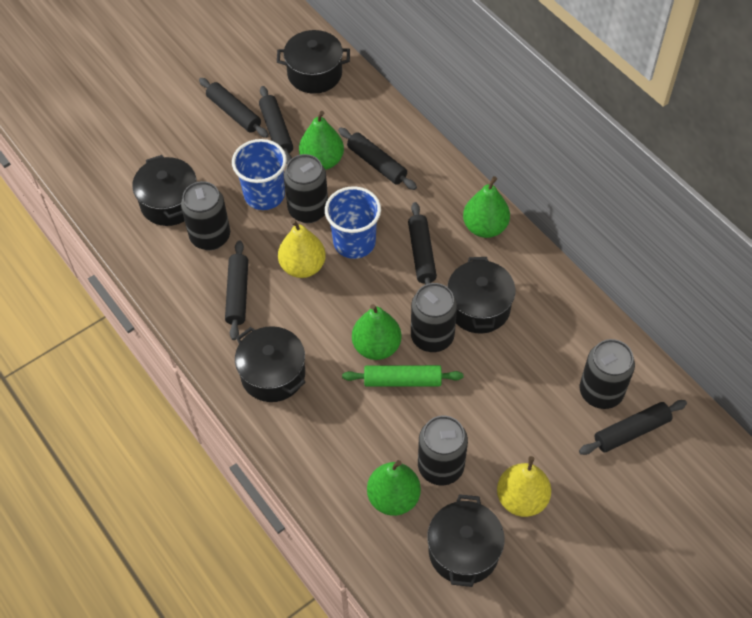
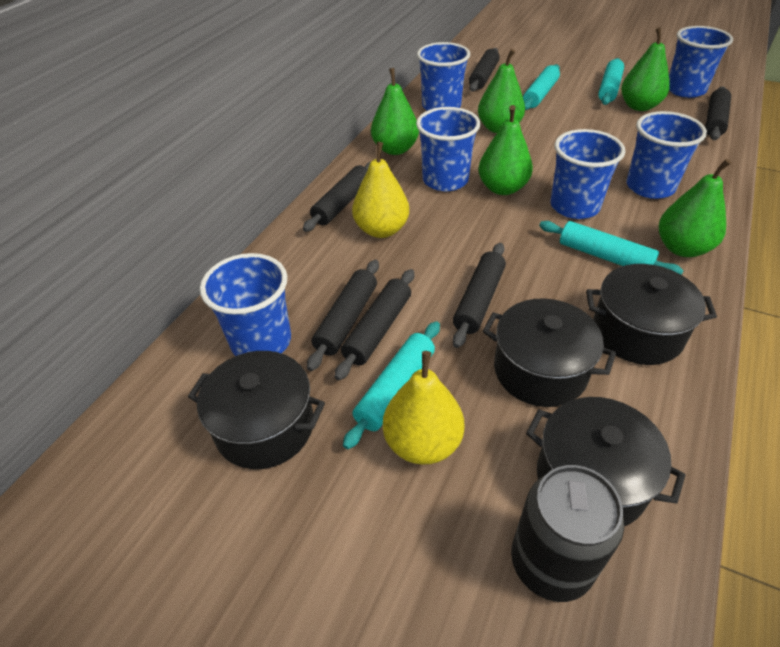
black can: [181,181,230,250] [284,154,328,223] [411,283,457,352] [418,416,468,485] [580,339,635,409] = 5 -> [511,465,624,602] = 1
black pot: [132,155,196,226] [235,326,306,402] [277,30,350,94] [427,494,505,587] [447,257,515,334] = 5 -> [188,351,325,469] [483,298,616,407] [526,397,686,526] [586,264,717,365] = 4
blue cup: [232,139,287,210] [325,186,381,259] = 2 -> [200,253,291,356] [416,107,480,191] [417,42,470,111] [550,129,625,219] [626,111,707,199] [669,26,733,98] = 6
green pear: [299,111,344,170] [352,304,401,360] [367,460,421,516] [463,176,510,238] = 4 -> [371,68,419,155] [478,49,525,133] [478,105,533,195] [621,27,670,111] [659,159,731,257] = 5
green rolling pin: [342,365,463,387] = 1 -> none = 0
turquoise rolling pin: none = 0 -> [343,321,440,449] [523,64,560,110] [539,221,683,275] [598,58,624,105] = 4

